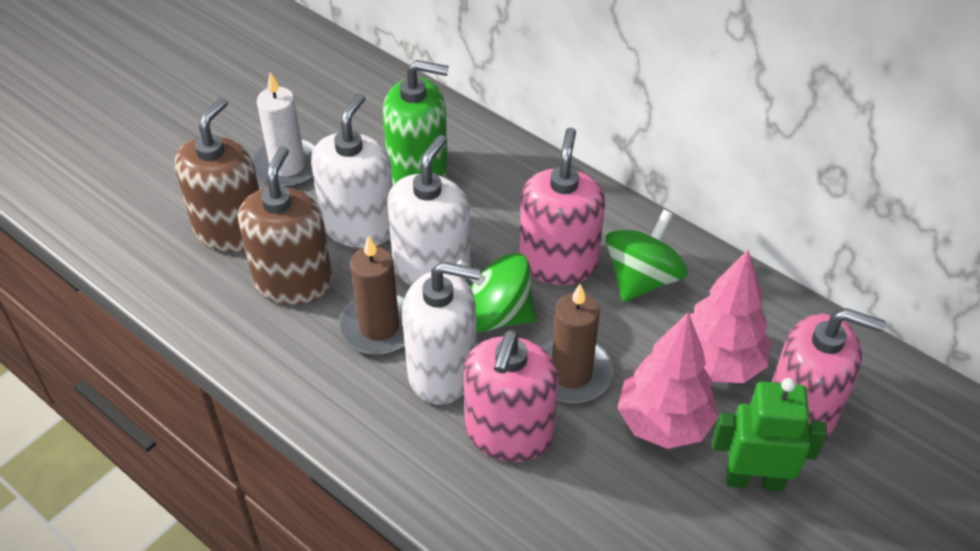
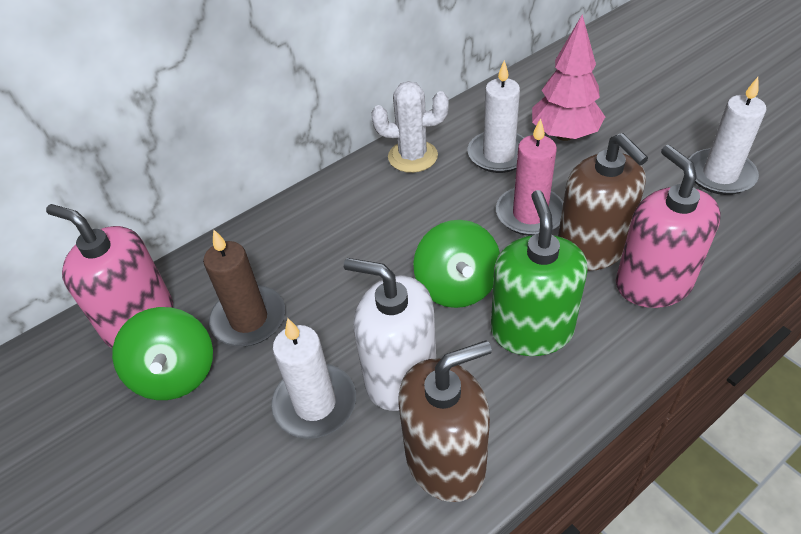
brown candle: [339,235,405,355] [540,284,614,403] = 2 -> [203,229,285,347] = 1
green robot: [712,378,827,491] = 1 -> none = 0
pink candle: none = 0 -> [496,118,563,236] = 1
pink soap dispenser: [464,330,559,462] [519,127,605,285] [772,308,886,443] = 3 -> [46,204,173,348] [616,145,721,308] = 2
pink tree: [617,313,719,449] [689,249,771,383] = 2 -> [532,15,605,141] = 1
white cactus: none = 0 -> [371,81,448,173] = 1
white candle: [252,72,316,188] = 1 -> [271,318,356,439] [467,60,524,173] [689,77,766,195] = 3
white soap dispenser: [311,93,393,248] [387,135,471,286] [402,262,481,404] = 3 -> [344,258,436,411] = 1

